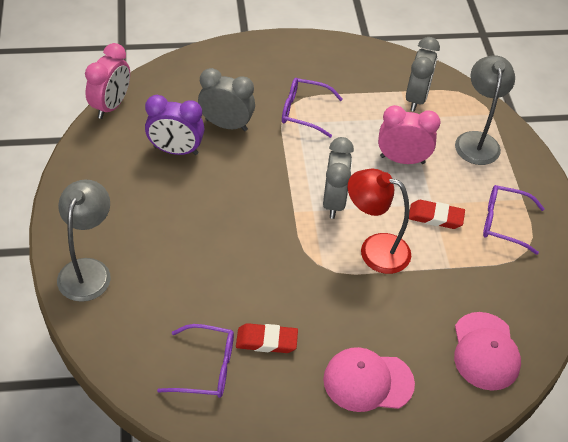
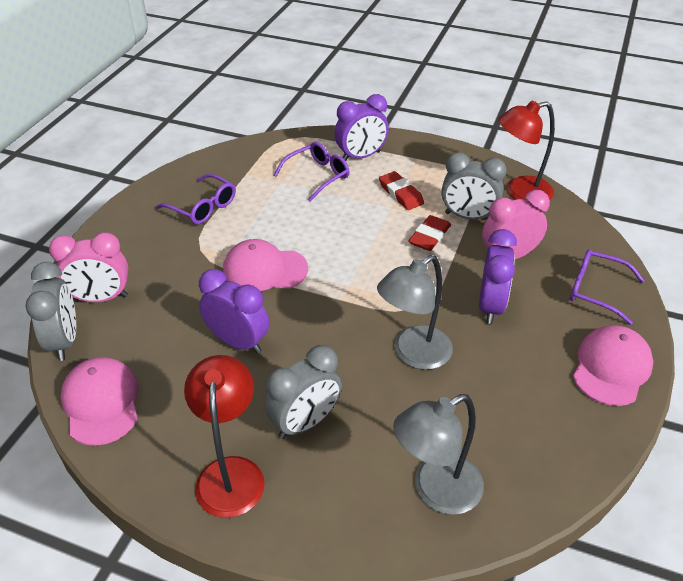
pink cap: [323,347,415,412] [454,312,521,391] = 2 -> [61,357,138,446] [223,239,308,291] [573,325,653,406] = 3
purple clock: [145,95,204,155] = 1 -> [199,269,269,354] [335,94,389,161] [479,229,517,324] = 3
red lamp: [348,169,411,274] = 1 -> [184,355,265,518] [498,101,555,200] = 2

